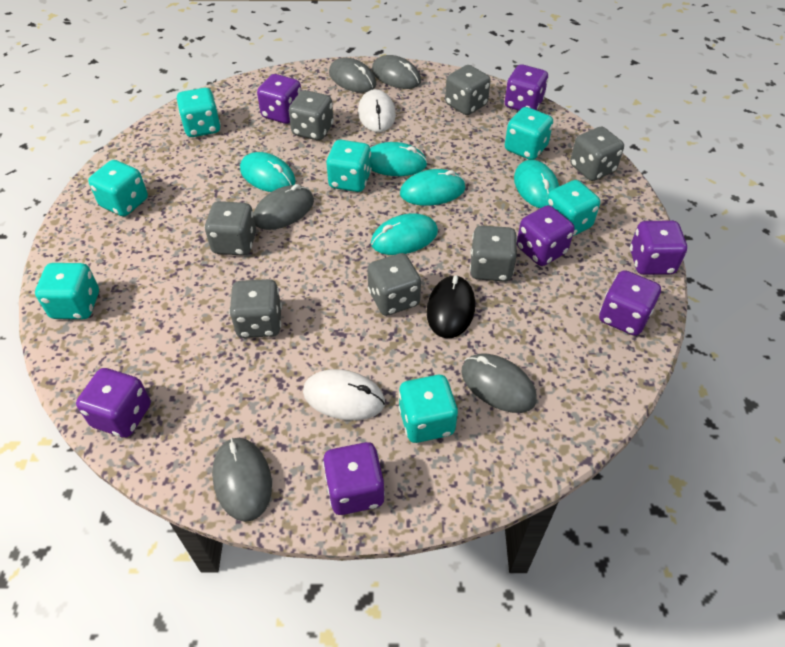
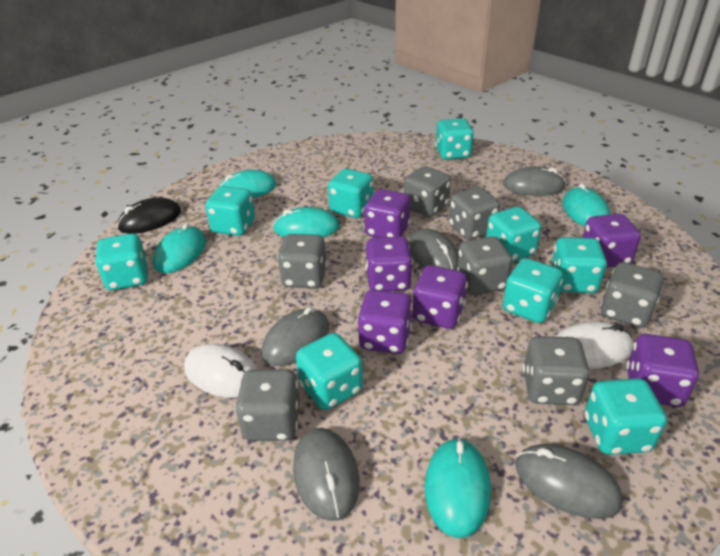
purple dice: [76,368,151,438] [257,74,301,124] [323,442,385,515] [505,64,548,111] [517,205,574,266] [599,270,661,336] [630,220,687,275] = 7 -> [357,290,412,354] [364,189,411,238] [366,236,413,291] [412,265,468,329] [582,214,641,268] [626,334,699,407] = 6
turquoise dice: [35,263,99,319] [88,160,148,216] [177,88,221,137] [327,140,372,192] [398,375,458,443] [505,107,553,160] [546,180,600,236] = 7 -> [95,233,148,290] [205,186,255,236] [296,333,363,410] [328,169,373,218] [435,118,474,160] [486,207,541,262] [503,258,563,323] [550,237,607,293] [585,378,667,455] = 9

